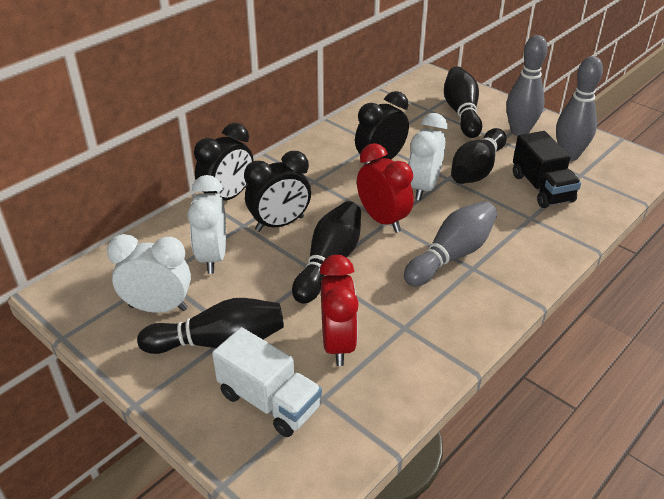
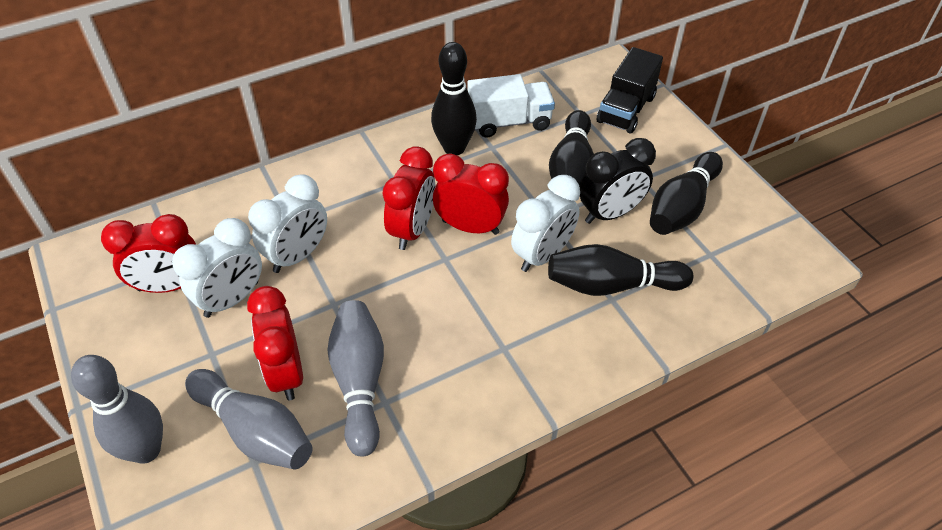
black clock: [194,123,254,201] [244,151,311,232] [355,91,409,165] = 3 -> [580,138,656,224] = 1
red clock: [319,255,359,366] [357,143,414,233] = 2 -> [101,214,196,293] [247,286,303,400] [383,146,436,250] [433,153,509,235] = 4

